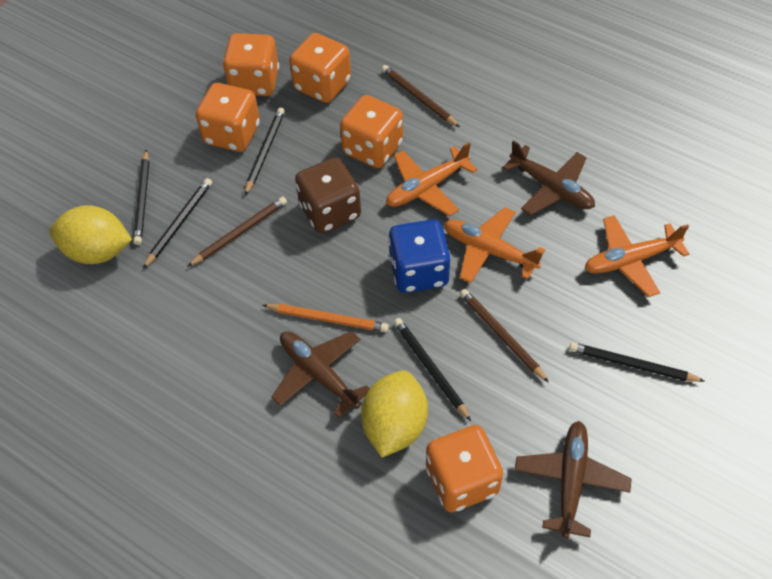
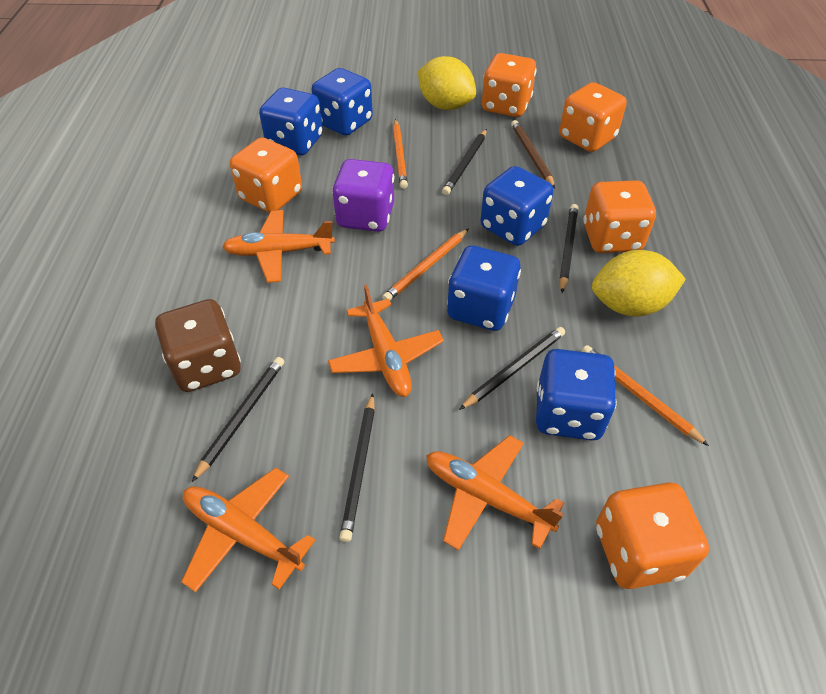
blue dice: [388,219,451,293] = 1 -> [259,88,323,156] [312,68,373,136] [447,245,521,331] [481,166,554,246] [536,349,617,441] = 5
brown pencil: [187,197,287,267] [381,65,460,127] [460,289,549,383] = 3 -> [511,120,555,189] = 1
brown plane: [271,331,370,418] [502,140,595,215] [514,421,632,538] = 3 -> none = 0
orange pencil: [263,304,389,332] = 1 -> [382,228,469,301] [393,119,408,189] [581,345,709,446] = 3
orange plane: [386,142,477,216] [444,207,545,283] [585,215,689,297] = 3 -> [181,468,315,592] [222,210,335,283] [328,285,444,397] [426,435,564,551] = 4
purple dice: none = 0 -> [332,159,394,232] = 1

